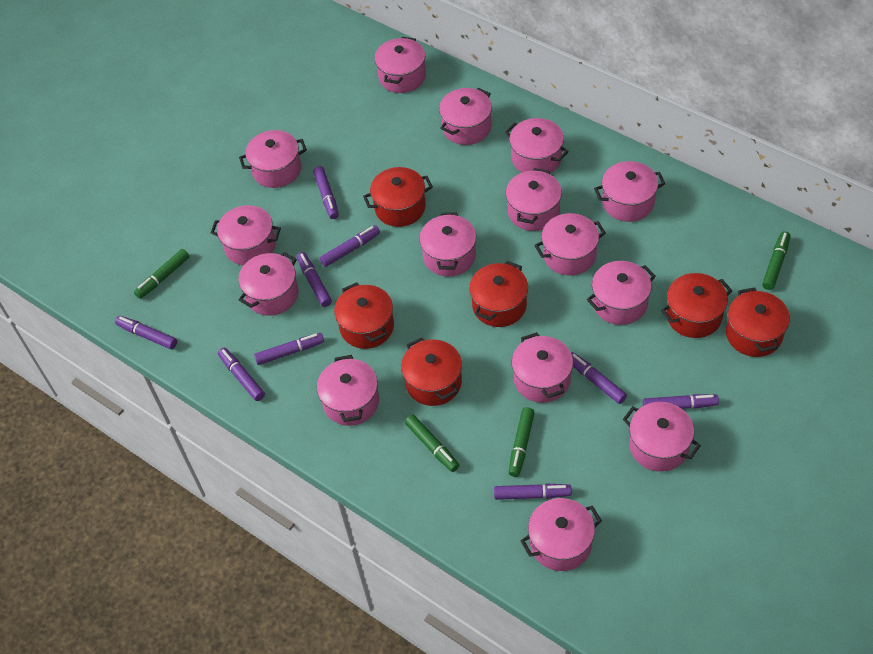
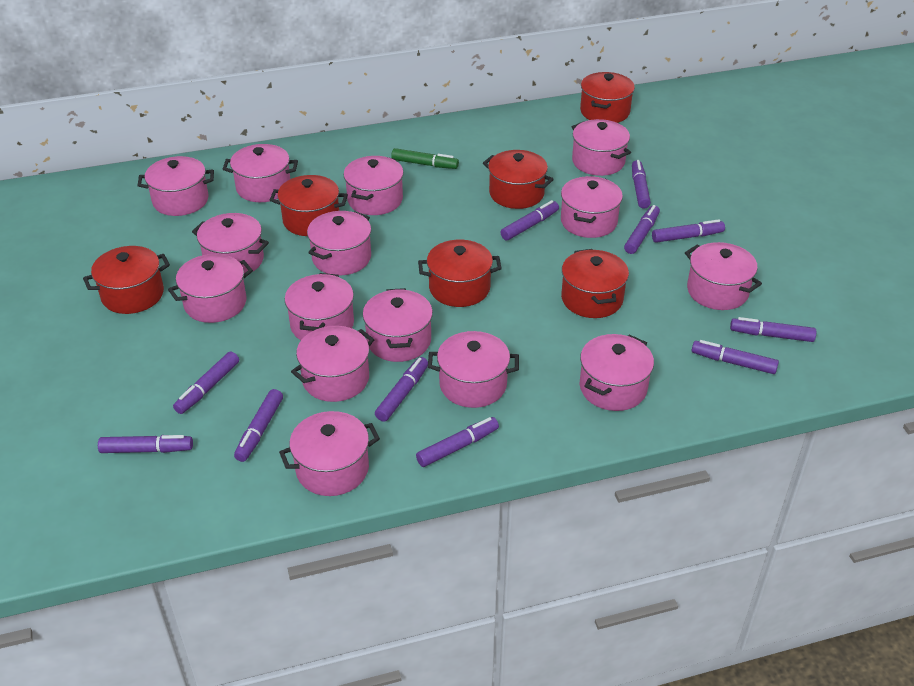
green marker: [134,249,190,299] [405,415,459,472] [508,407,535,477] [762,231,790,290] = 4 -> [391,148,459,169] = 1
purple marker: [115,316,177,349] [218,348,265,401] [254,333,324,365] [297,252,332,307] [313,166,339,219] [320,225,380,267] [494,483,572,500] [571,352,627,404] [643,394,719,409] = 9 -> [98,435,193,453] [173,351,239,414] [234,389,283,462] [375,357,428,422] [416,417,499,467] [500,200,559,240] [624,205,660,254] [632,160,651,209] [652,219,725,243] [692,340,779,374] [730,317,816,342] = 11

